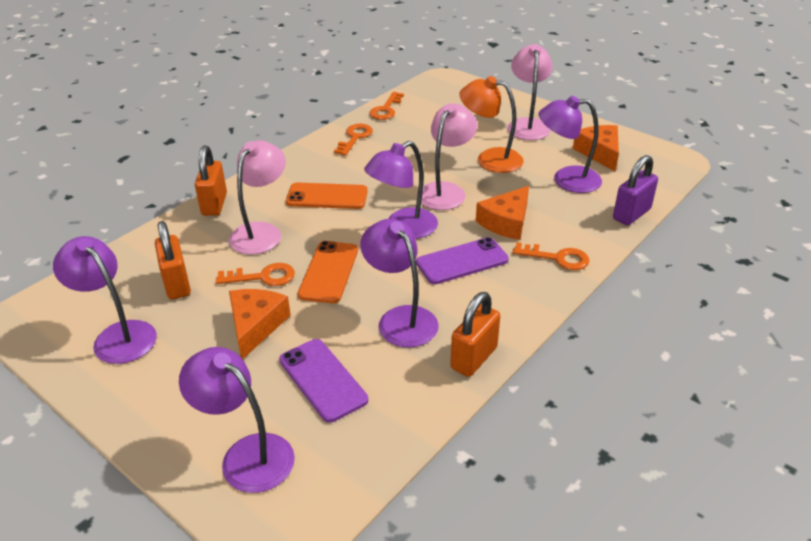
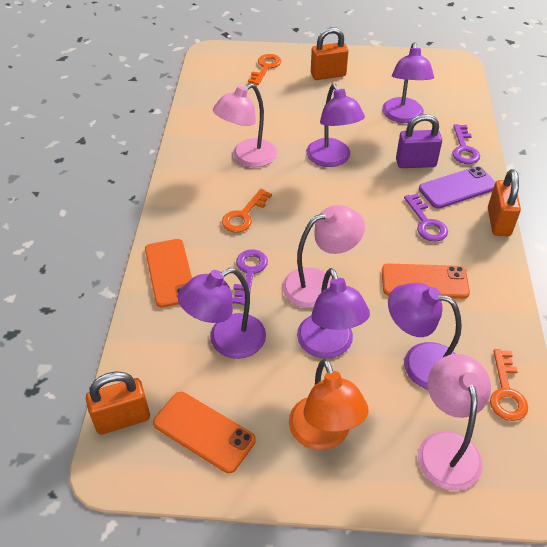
orange cheese: [229,289,291,359] [476,186,529,240] [573,125,619,171] = 3 -> none = 0
orange key: [216,263,295,286] [334,124,373,156] [370,92,404,120] [513,242,589,270] = 4 -> [222,189,272,232] [248,54,281,85] [490,349,528,421] = 3
orange phone: [286,182,368,209] [298,241,358,303] = 2 -> [145,239,192,308] [153,392,256,473] [382,263,470,299] = 3
purple key: none = 0 -> [233,249,268,306] [404,194,448,242] [452,124,480,164] = 3
purple phone: [279,339,368,423] [416,237,509,284] = 2 -> [419,166,495,209] = 1

